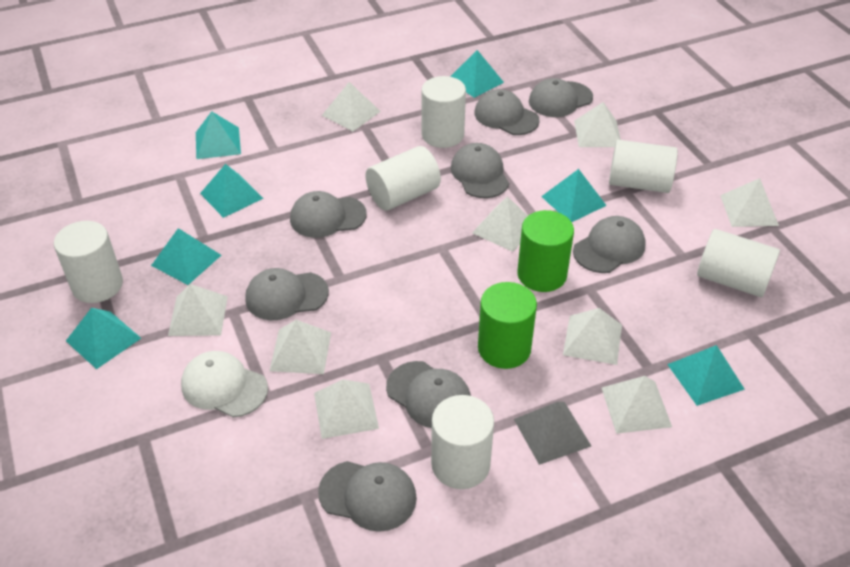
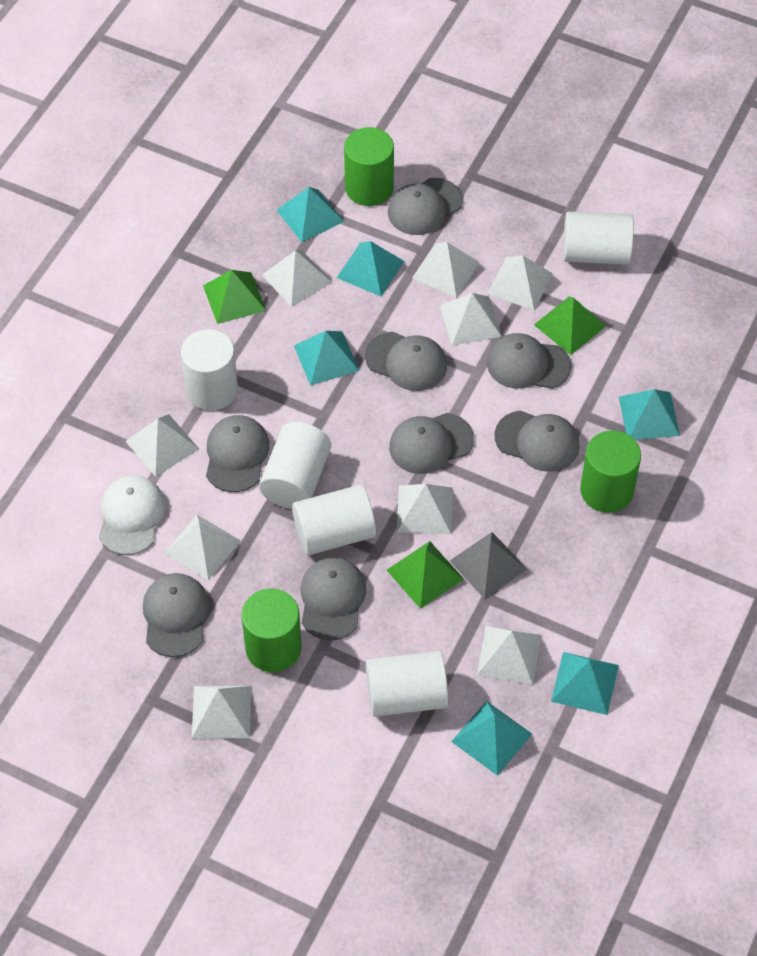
green cylinder: [478,282,537,369] [517,210,574,292] = 2 -> [242,589,302,672] [344,127,394,206] [580,430,641,513] = 3
green pyramid: none = 0 -> [203,270,266,324] [387,541,464,609] [534,297,606,355] = 3
turquoise pyramid: [66,308,141,369] [151,228,221,285] [196,111,241,159] [200,164,264,218] [450,50,504,98] [541,169,607,222] [667,345,745,406] = 7 -> [277,187,344,242] [294,331,359,386] [337,241,404,296] [451,701,532,775] [551,652,619,715] [619,389,680,440] = 6
white cylinder: [54,221,123,303] [365,146,441,211] [421,76,466,148] [431,395,494,489] [609,140,678,193] [697,229,780,297] = 6 -> [181,329,238,411] [259,422,331,509] [292,485,376,556] [366,651,448,717] [563,212,634,265] = 5

